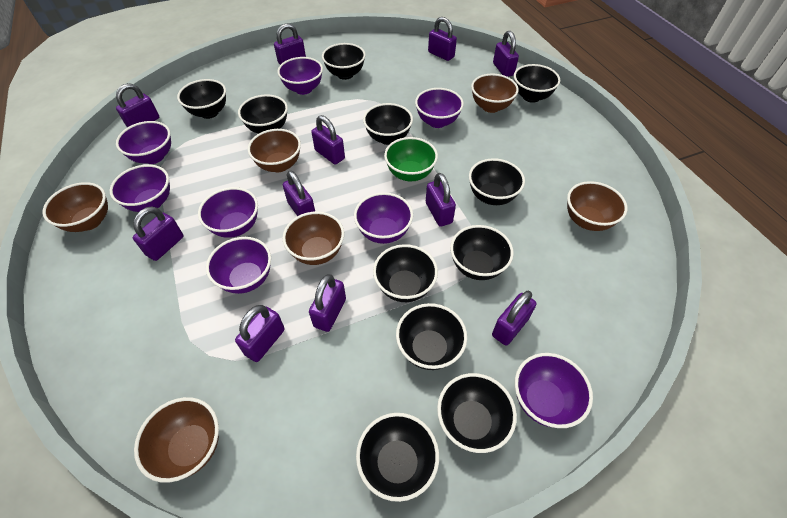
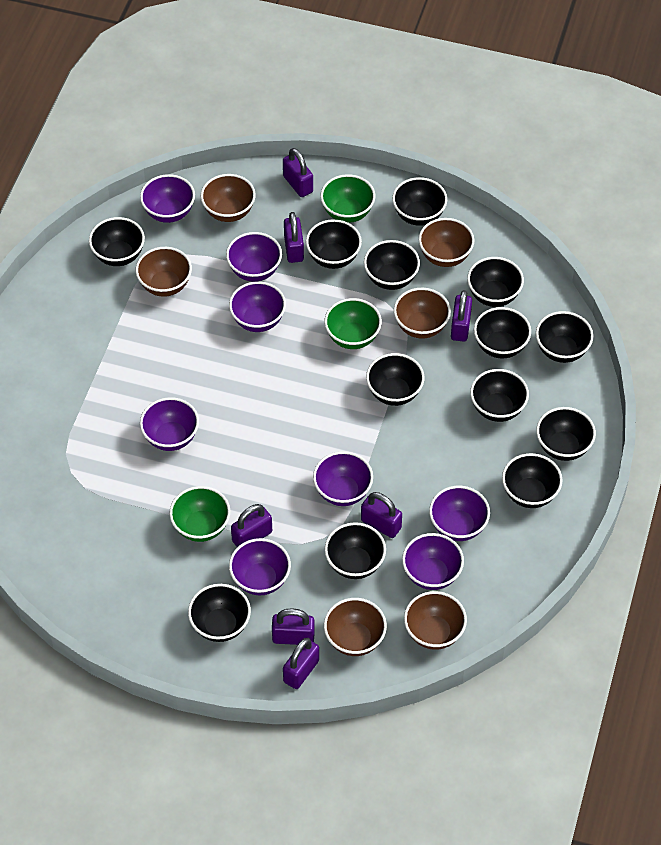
black bowl: [177,79,226,119] [238,94,288,134] [322,43,366,80] [356,413,439,502] [363,103,413,145] [373,244,438,302] [396,303,467,370] [437,373,517,453] [450,225,514,280] [469,158,525,205] [514,64,560,103] = 11 -> [89,217,145,266] [188,584,251,642] [306,219,362,269] [325,522,386,579] [364,240,420,290] [366,353,424,406] [392,177,447,226] [467,257,524,307] [470,369,529,422] [474,307,531,358] [502,453,563,508] [536,311,593,363] [536,407,596,461] = 13
green bowl: [384,137,438,182] = 1 -> [169,486,230,542] [320,174,375,223] [324,298,382,349] = 3
purple padlock: [116,83,159,127] [133,207,183,261] [235,305,285,362] [274,23,306,65] [283,171,315,216] [309,274,346,332] [311,115,345,164] [426,173,456,227] [428,17,457,61] [492,291,536,345] [493,31,519,77] = 11 -> [231,504,272,547] [272,608,315,645] [283,148,313,197] [283,638,319,689] [284,212,304,263] [361,492,402,538] [451,290,472,342] = 7

